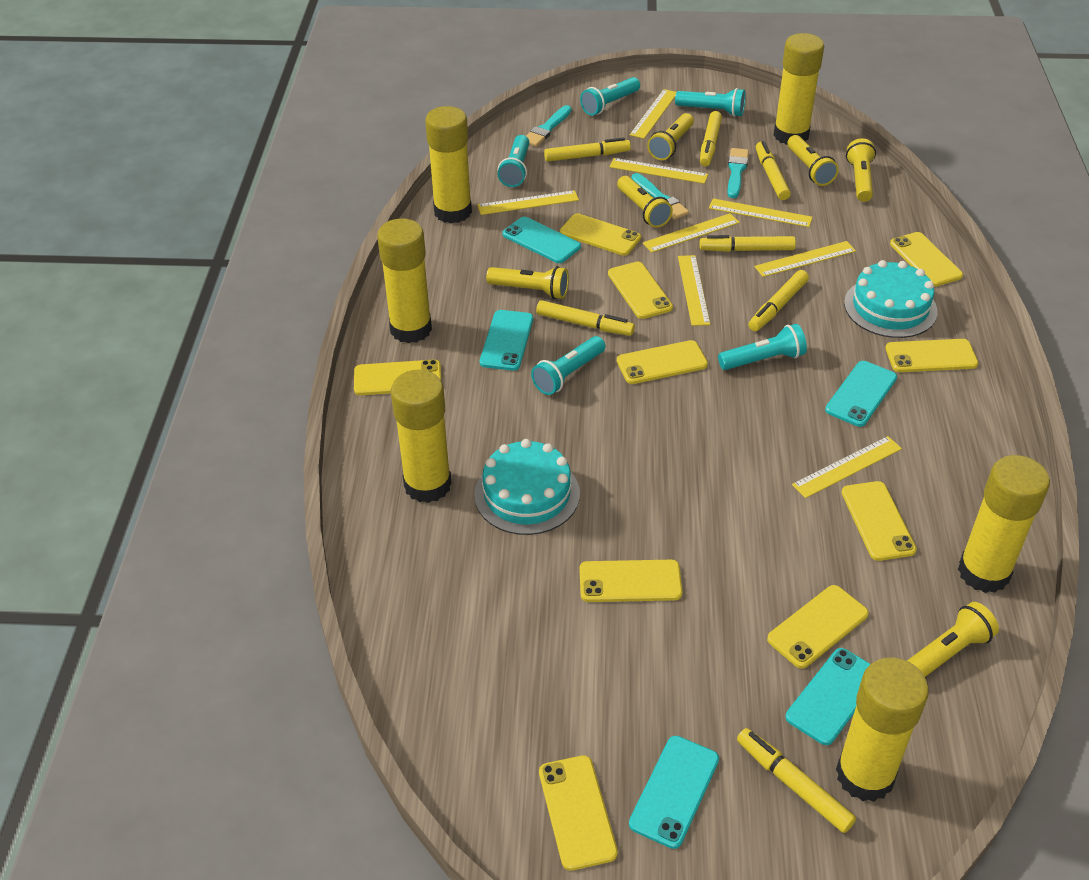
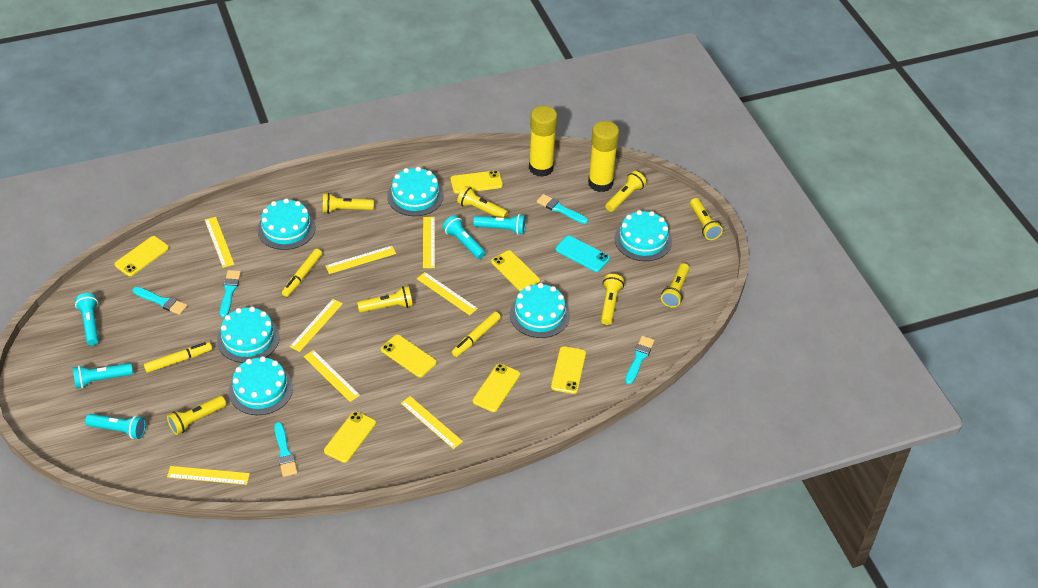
turquoise brush: [526,105,572,147] [632,173,689,220] [728,148,749,198] = 3 -> [133,287,187,315] [220,270,241,318] [274,422,298,477] [537,194,588,224] [625,336,655,384] = 5
turquoise cake: [474,439,580,535] [844,260,938,338] = 2 -> [217,307,280,363] [229,356,293,415] [257,198,316,250] [387,167,444,216] [510,283,570,338] [614,210,672,261] = 6
turquoise phone: [480,310,533,371] [502,217,581,263] [629,736,719,849] [785,648,870,745] [825,361,897,427] = 5 -> [556,235,610,272] = 1
yellow flashlight: [486,266,569,299] [617,176,673,228] [647,113,694,160] [787,135,839,186] [846,138,876,202] [907,602,999,677] = 6 -> [167,396,226,435] [323,193,374,213] [357,286,413,313] [457,186,508,218] [601,274,624,325] [605,171,646,212] [661,263,690,308] [690,198,723,240] = 8
yellow glue stick: [377,219,432,343] [391,370,452,503] [425,106,472,223] [773,33,824,145] [836,657,929,802] [958,455,1050,593] = 6 -> [529,106,557,177] [588,121,619,192] = 2
yellow marker: [536,300,635,336] [544,138,631,162] [699,235,796,252] [700,111,722,166] [737,728,856,833] [748,270,809,331] [756,141,791,200] = 7 -> [144,342,212,373] [282,249,322,297] [452,312,501,357] = 3
yellow phone: [354,360,441,395] [539,755,618,871] [560,213,641,256] [579,560,682,602] [608,262,673,319] [617,340,708,384] [767,585,869,669] [841,481,917,561] [885,339,978,372] [890,232,963,287] = 10 -> [115,236,169,276] [324,411,376,463] [381,335,437,377] [450,170,503,194] [473,363,520,412] [491,250,540,292] [551,346,586,394] = 7

